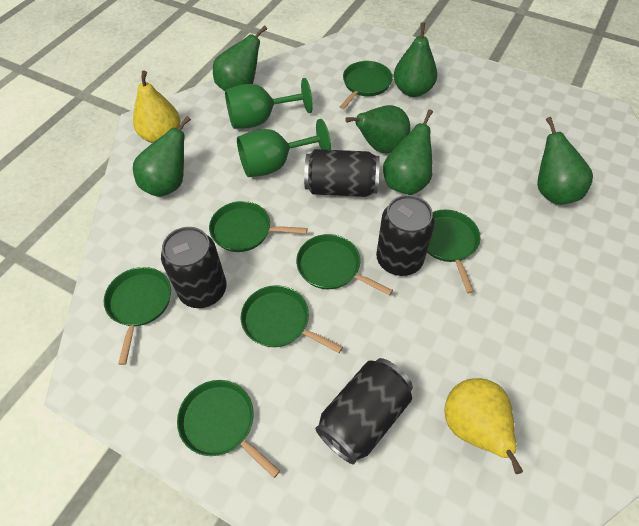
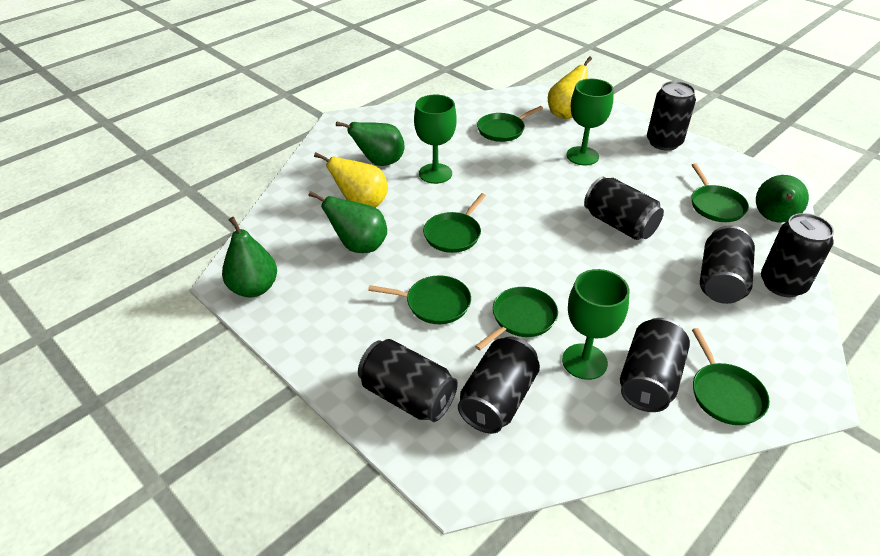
black can: [161,227,226,308] [304,149,380,197] [315,358,413,464] [376,195,435,276] = 4 -> [358,339,458,422] [458,336,540,434] [584,177,664,240] [620,318,690,412] [647,81,696,151] [700,225,755,304] [761,213,834,297] = 7
green goblet: [225,78,313,129] [237,119,331,177] = 2 -> [414,94,457,184] [562,269,629,380] [566,79,614,165] = 3
green pan: [104,267,171,365] [177,380,280,478] [209,201,308,252] [241,285,343,353] [296,234,393,296] [340,61,393,109] [427,210,480,293] = 7 -> [368,275,471,324] [423,193,486,253] [475,287,558,350] [477,106,543,142] [691,163,749,222] [692,328,770,425] = 6
green pear: [133,116,191,197] [213,25,267,91] [345,105,411,153] [383,109,433,195] [394,22,437,97] [537,117,593,205] = 6 -> [222,217,277,297] [308,191,387,253] [336,121,405,166] [756,175,809,223] = 4

